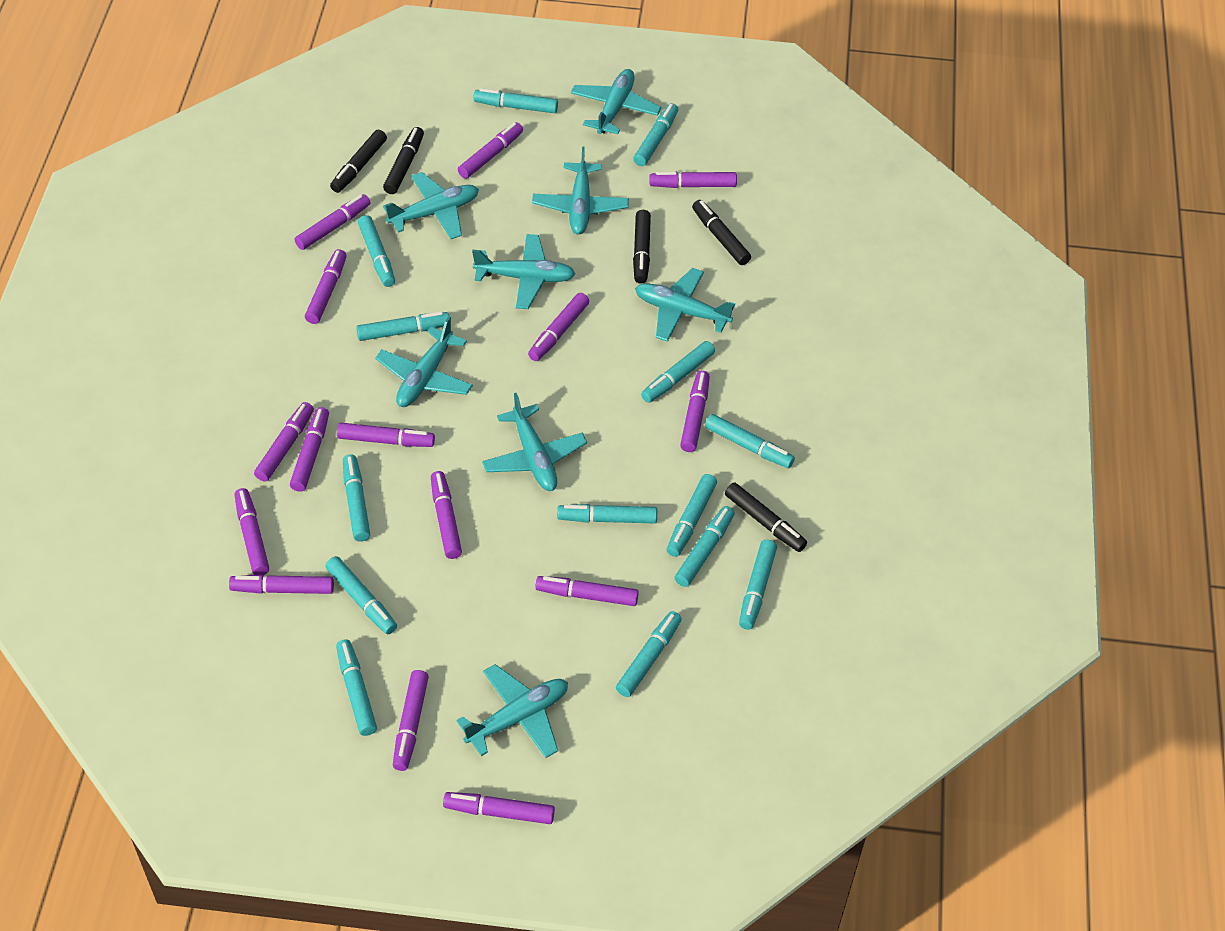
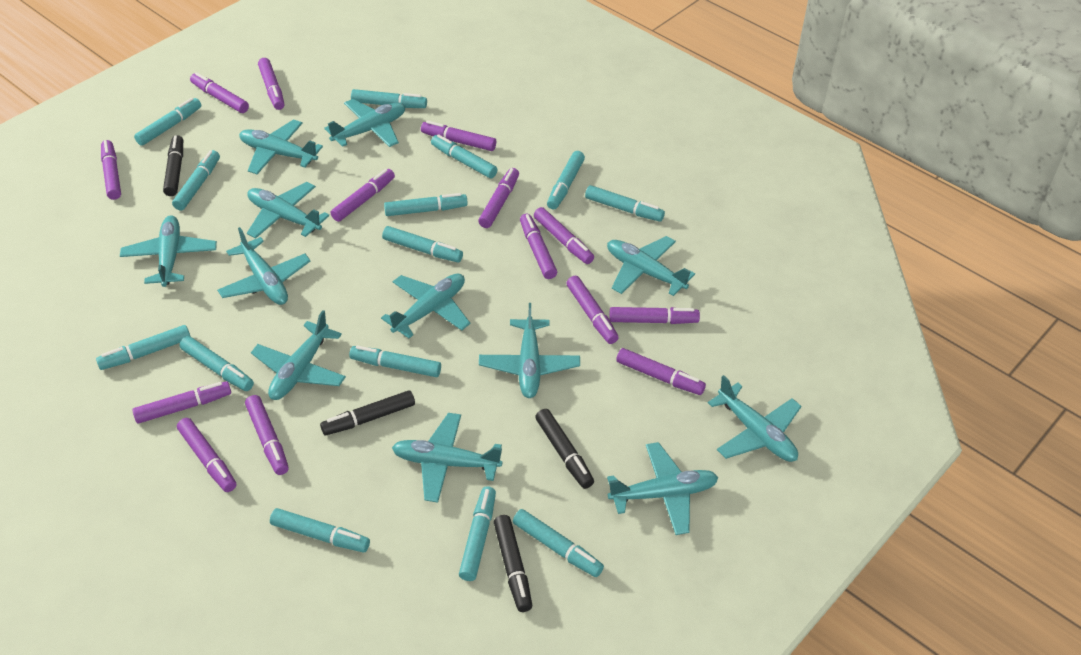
black marker: [330,129,387,193] [383,127,424,194] [633,210,651,284] [692,200,751,265] [725,482,807,552] = 5 -> [163,135,183,196] [320,390,415,435] [494,515,532,612] [535,409,594,489] = 4
purple marker: [229,574,334,594] [235,488,269,575] [254,402,314,482] [290,407,329,492] [295,194,370,250] [305,249,347,324] [337,423,435,447] [393,670,429,771] [431,471,462,559] [443,792,555,824] [458,122,523,179] [528,293,589,361] [535,576,639,606] [649,171,737,188] [680,371,710,452] = 15 -> [101,140,121,200] [132,381,231,424] [177,418,236,492] [190,72,249,113] [245,395,289,475] [258,58,284,110] [331,169,395,222] [421,121,496,151] [478,168,519,228] [520,214,557,279] [534,207,594,264] [566,276,619,344] [609,307,700,324] [616,348,706,395] = 14
turquoise plane: [375,316,473,407] [383,172,479,239] [456,664,568,758] [472,234,576,309] [482,393,587,491] [532,146,629,234] [571,69,661,134] [635,268,735,342] = 8 -> [120,215,217,287] [217,227,311,305] [239,119,323,174] [247,182,329,239] [251,310,346,400] [324,99,405,147] [381,274,470,338] [392,413,502,502] [479,303,580,398] [607,236,695,296] [607,442,719,535] [708,375,802,462] = 12

